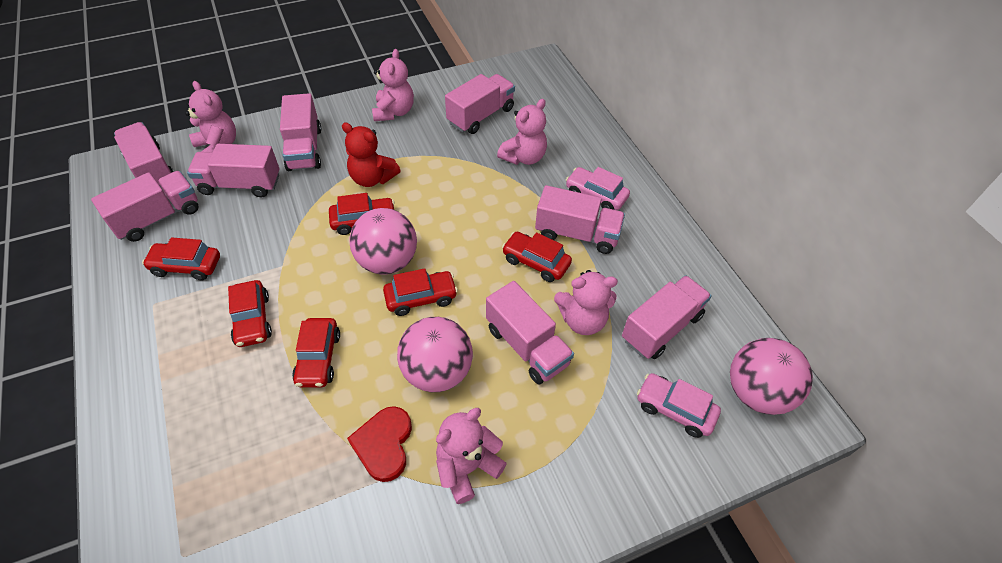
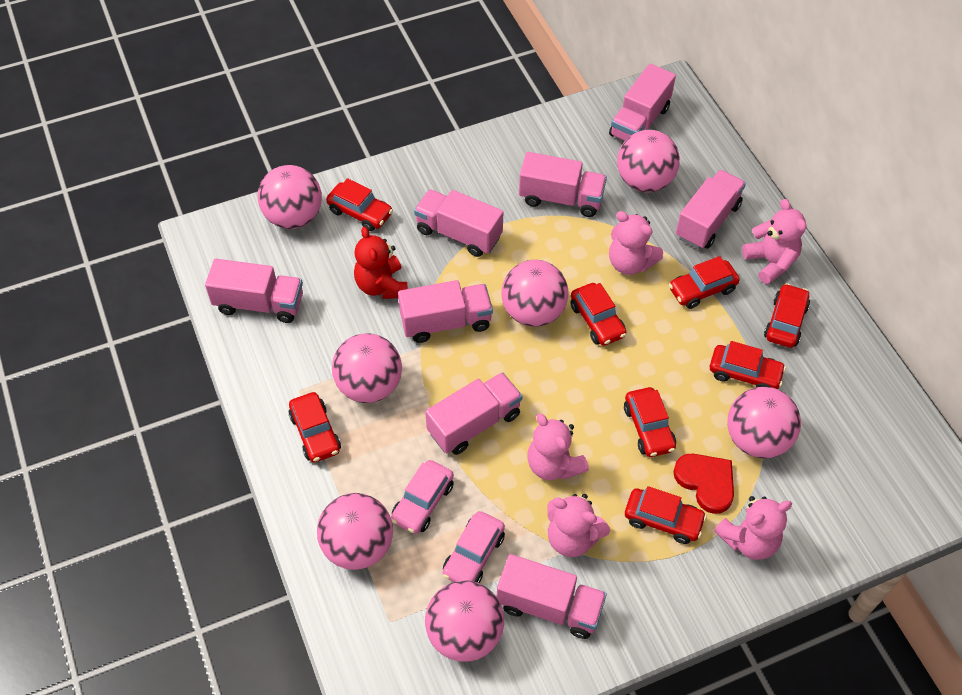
pink ball: [349,208,417,275] [397,317,473,392] [730,338,813,415] = 3 -> [258,165,322,229] [317,493,393,570] [332,333,402,403] [425,581,504,662] [501,260,568,327] [617,130,680,192] [727,387,801,458] = 7
red car: [142,237,220,280] [228,280,272,347] [292,318,340,387] [329,193,394,235] [383,268,458,316] [502,232,572,282] = 6 -> [289,392,341,462] [326,178,393,231] [570,283,626,346] [624,387,676,457] [625,486,707,544] [669,256,740,309] [710,341,786,389] [764,283,810,348] = 8

